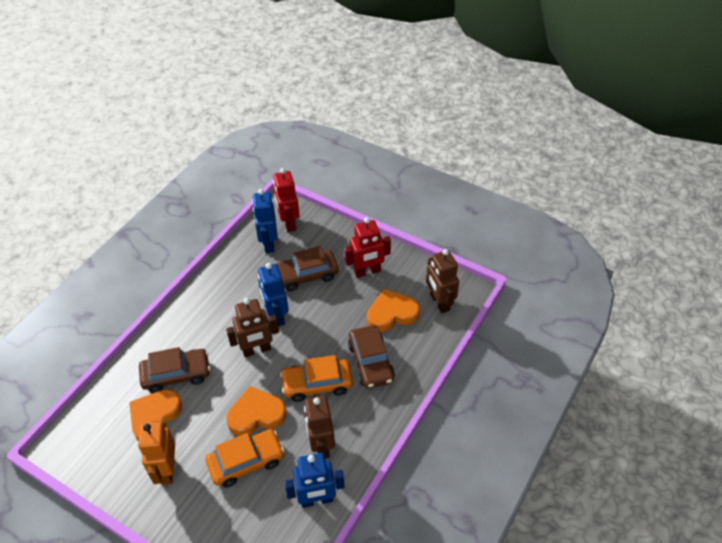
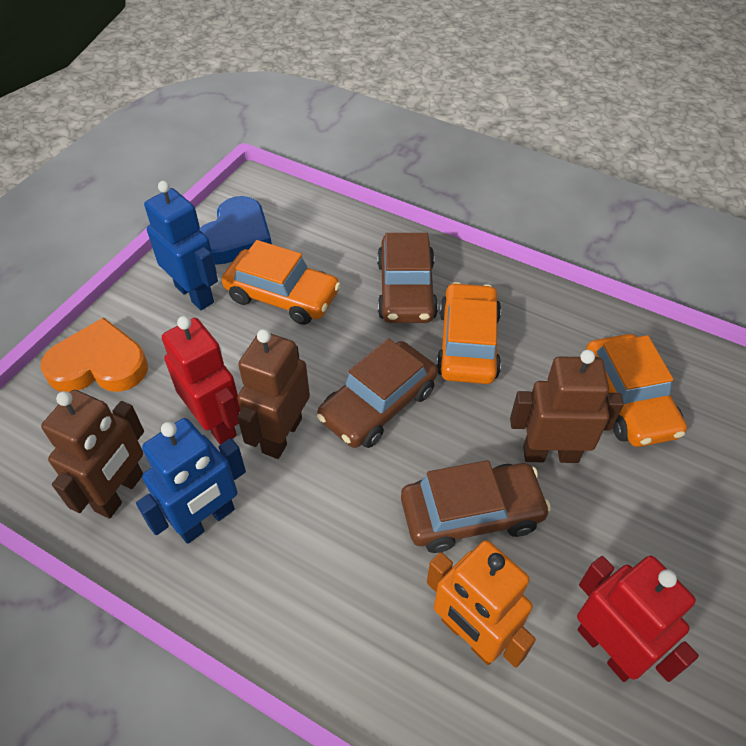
blue heart: none = 0 -> [199,196,272,265] = 1
blue robot: [252,189,278,253] [258,263,289,326] [285,453,344,508] = 3 -> [136,418,246,544] [144,181,218,310] = 2
orange car: [205,429,285,488] [280,355,353,402] = 2 -> [222,240,341,325] [436,282,501,384] [586,334,687,447] = 3
orange heart: [129,389,182,441] [226,386,286,436] [367,289,420,332] = 3 -> [41,317,148,392] = 1

